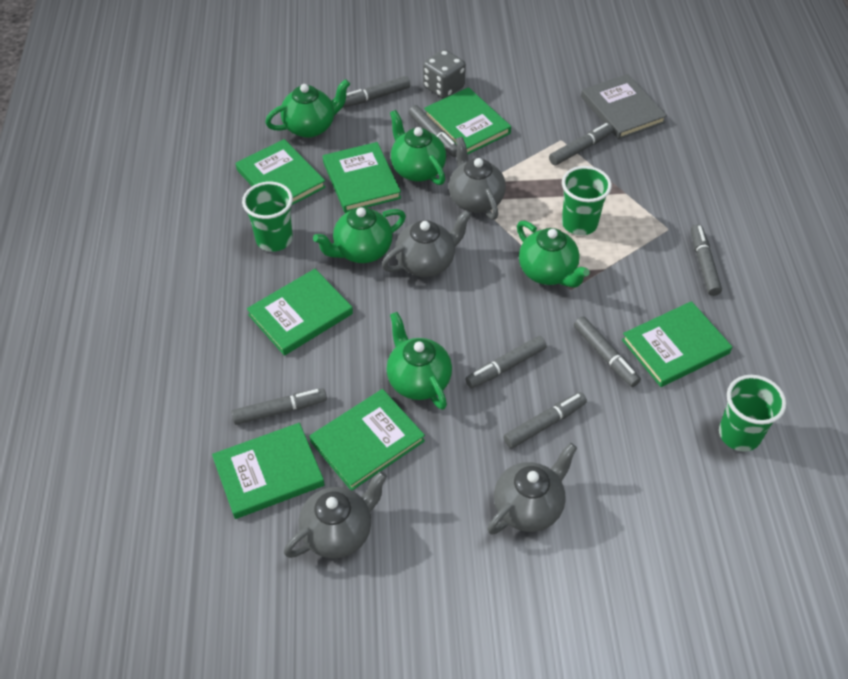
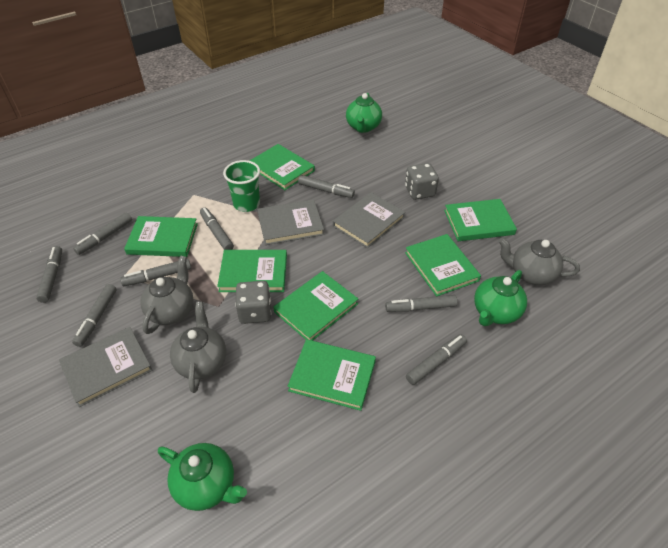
green cup: [242,182,293,252] [562,166,612,235] [719,375,786,452] = 3 -> [223,160,260,212] = 1
green teapot: [265,79,350,138] [313,207,406,263] [386,312,452,410] [390,110,446,185] [517,221,590,288] = 5 -> [158,443,247,511] [346,93,382,133] [474,270,527,326] = 3
grey book: [581,74,667,139] = 1 -> [59,327,153,407] [257,199,324,245] [333,192,405,248] = 3
grey dice: [423,49,466,99] = 1 -> [235,281,271,324] [405,163,439,200] = 2
grey teapot: [284,471,387,559] [382,210,471,277] [449,137,506,220] [487,443,577,535] = 4 -> [140,256,194,334] [170,302,226,393] [498,237,580,285] = 3

